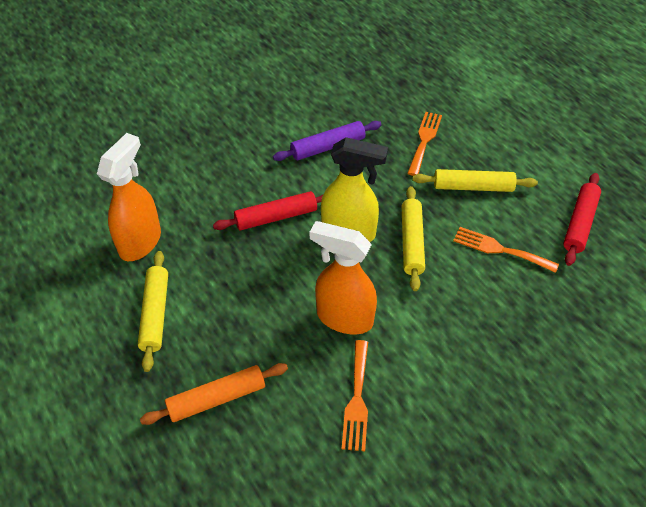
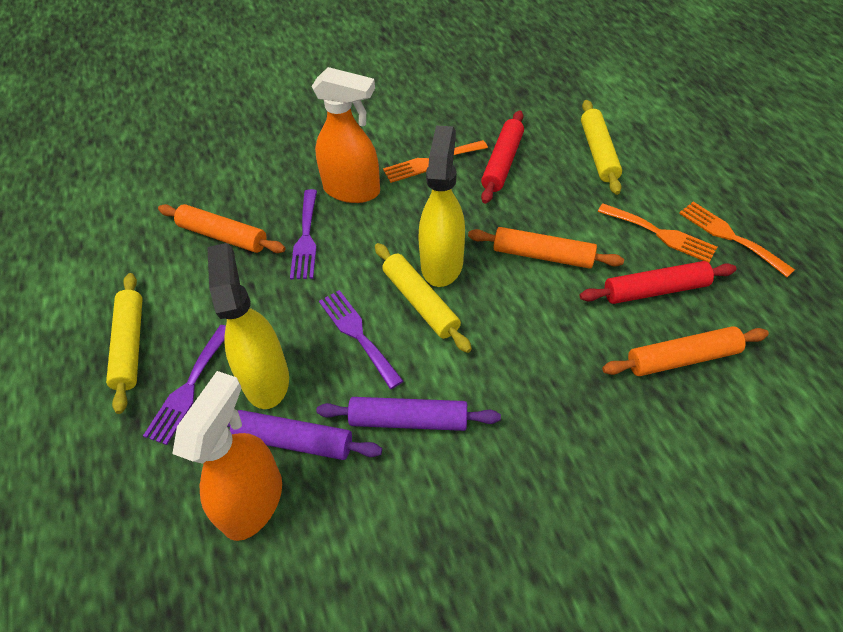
orange rolling pin: [140,363,288,425] = 1 -> [158,204,286,253] [468,227,624,269] [602,326,769,376] = 3
purple fork: none = 0 -> [143,325,226,445] [290,189,317,280] [319,290,403,389] = 3
purple rolling pin: [273,121,382,161] = 1 -> [227,410,382,460] [316,397,501,431] = 2
yellow spray bottle: [321,137,388,242] = 1 -> [207,243,289,409] [418,125,465,287] = 2

